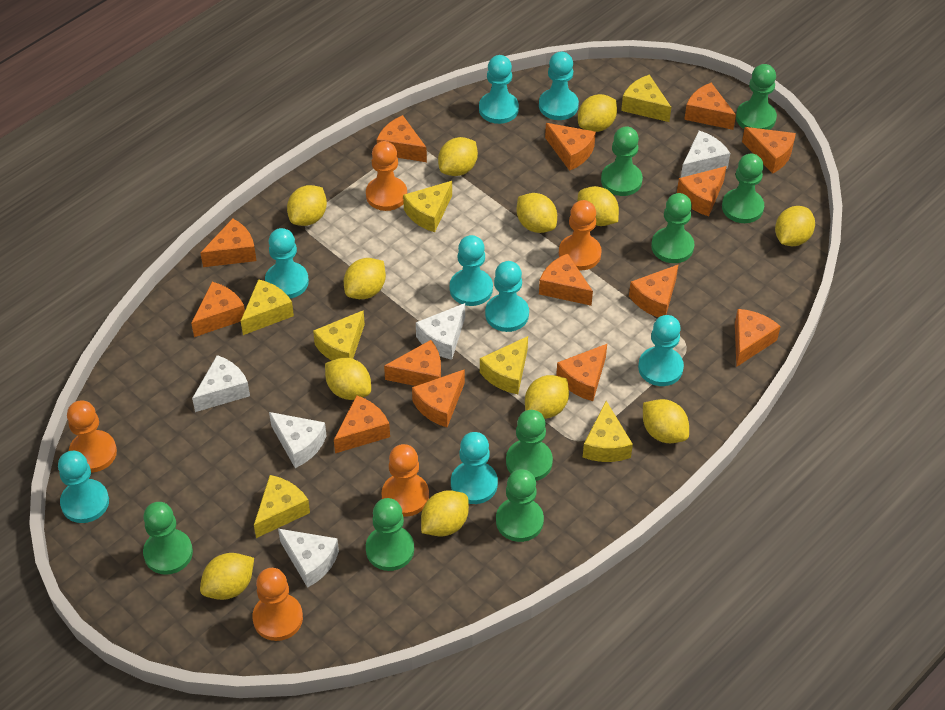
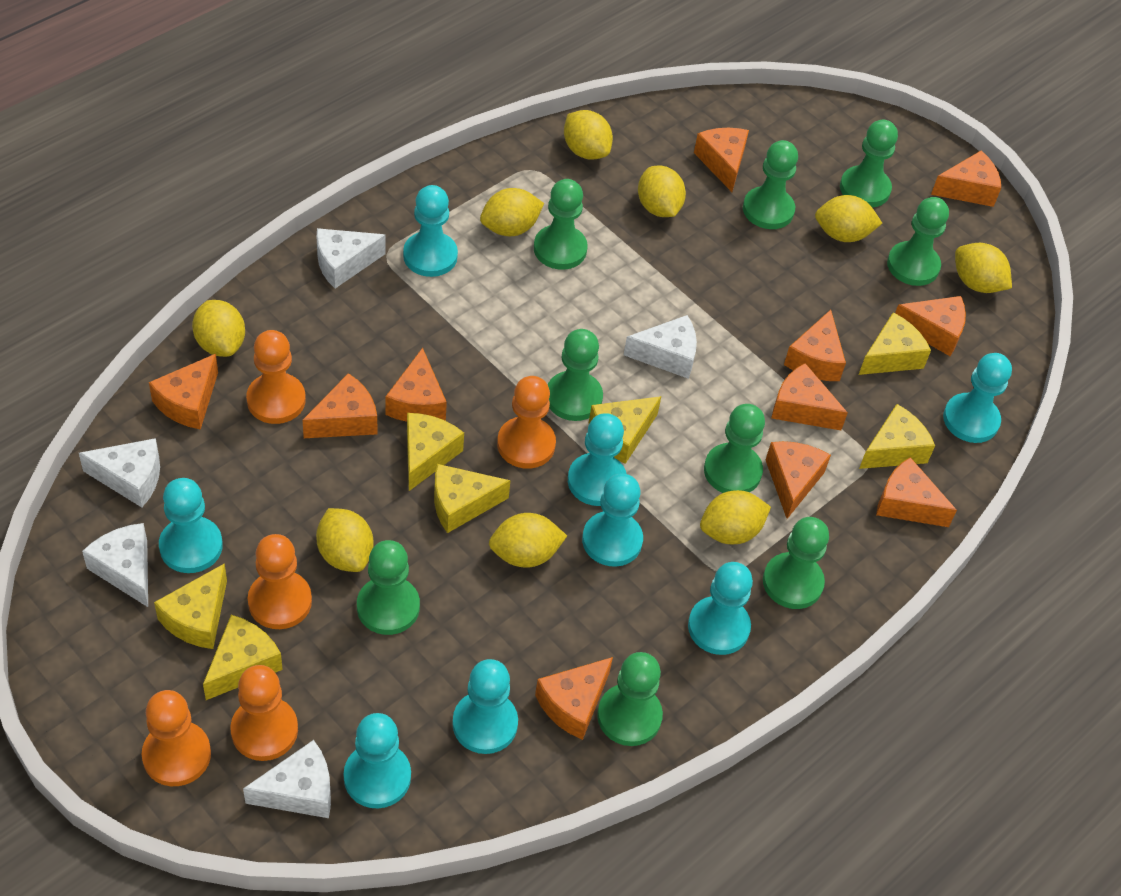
green pawn: [143,502,193,575] [366,498,414,571] [496,469,544,542] [506,410,553,481] [601,126,643,196] [651,193,694,263] [722,153,764,223] [736,64,777,130] = 8 -> [357,540,420,635] [534,179,588,270] [548,329,603,421] [597,652,663,746] [704,404,765,493] [743,140,798,229] [763,517,829,609] [840,120,898,207] [887,197,949,286] = 9
orange cheese: [191,282,245,337] [200,218,257,267] [334,395,390,453] [377,115,427,162] [384,340,441,386] [412,369,465,427] [539,253,593,306] [545,123,596,171] [556,344,607,401] [629,264,679,318] [677,166,727,216] [684,83,736,130] [735,309,781,367] [742,127,796,174] = 14 -> [149,354,218,430] [303,373,377,438] [386,348,447,422] [535,657,613,740] [694,128,749,192] [766,441,831,519] [771,363,848,430] [784,310,846,381] [876,457,957,527] [895,296,966,356] [931,150,1001,207] = 11
yellow lemon: [200,553,254,600] [287,185,327,226] [325,357,371,400] [344,258,386,299] [421,490,469,537] [438,137,478,176] [516,193,557,233] [525,375,569,419] [577,186,619,226] [578,94,617,132] [643,399,689,443] [775,206,815,246] = 12 -> [192,300,245,357] [316,508,373,572] [480,188,544,236] [489,513,567,568] [564,110,613,160] [638,165,686,217] [700,490,771,544] [815,195,882,242] [955,243,1012,293] = 9

